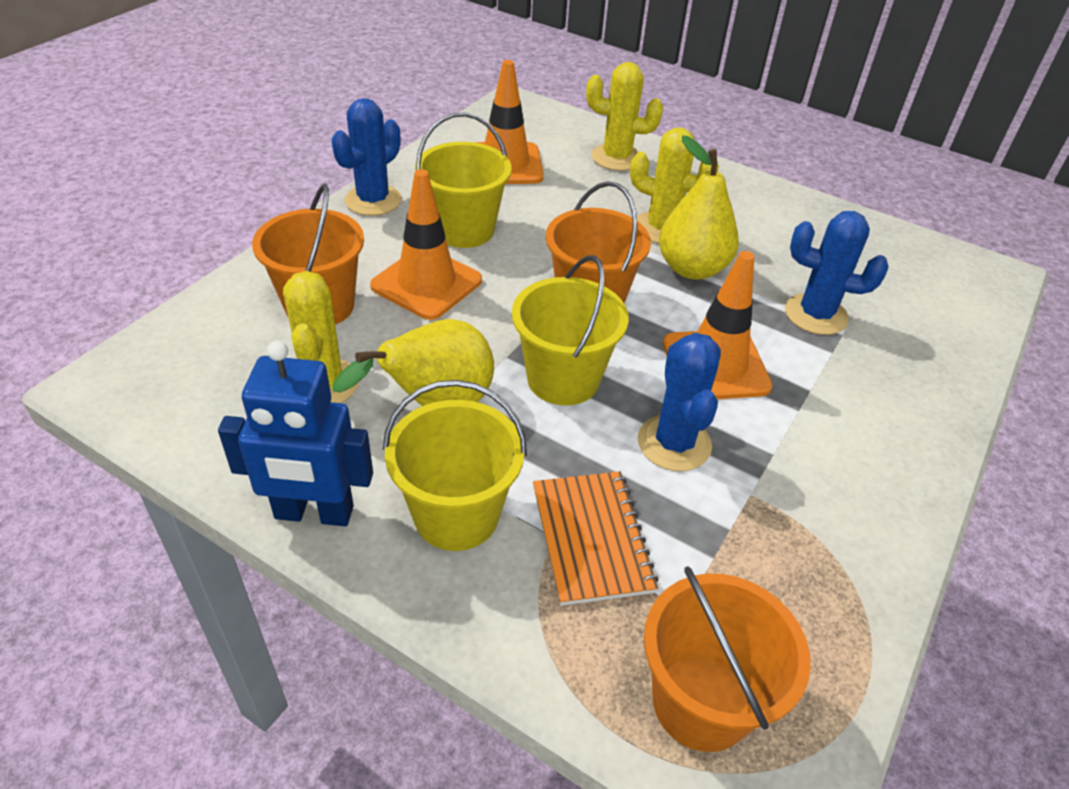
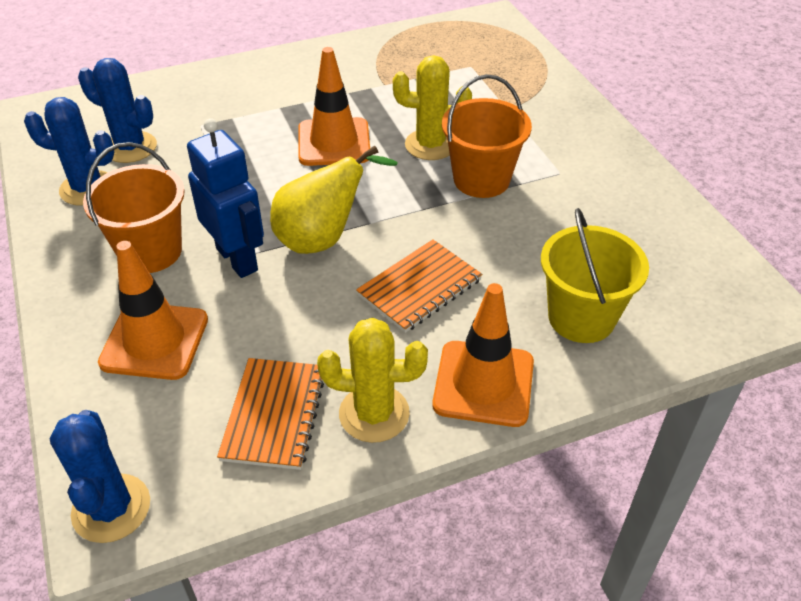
orange bucket: [252,184,364,325] [546,181,651,303] [644,566,811,752] = 3 -> [83,142,185,273] [442,74,532,198] = 2
orange notebook: [533,471,658,606] = 1 -> [217,358,324,470] [356,239,482,333] = 2
yellow bucket: [383,380,527,551] [415,112,512,248] [512,255,629,406] = 3 -> [541,208,649,343] = 1
yellow cactus: [283,271,359,403] [586,62,663,171] [630,127,719,243] = 3 -> [317,317,428,443] [393,55,472,160] = 2
yellow pear: [332,319,494,406] [659,136,739,280] = 2 -> [270,145,398,254] = 1

